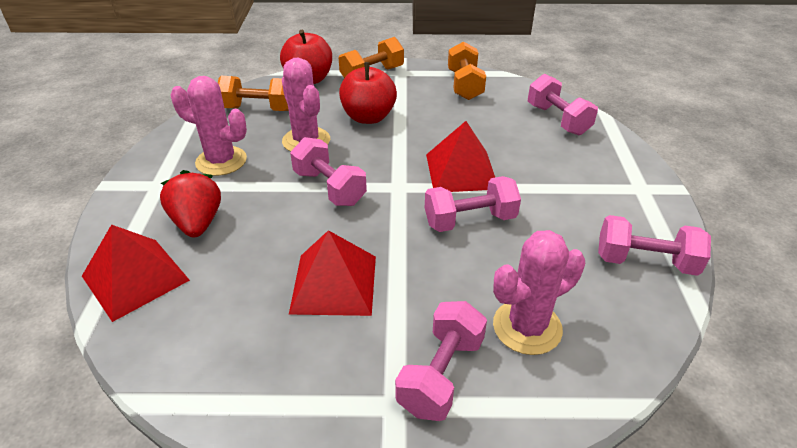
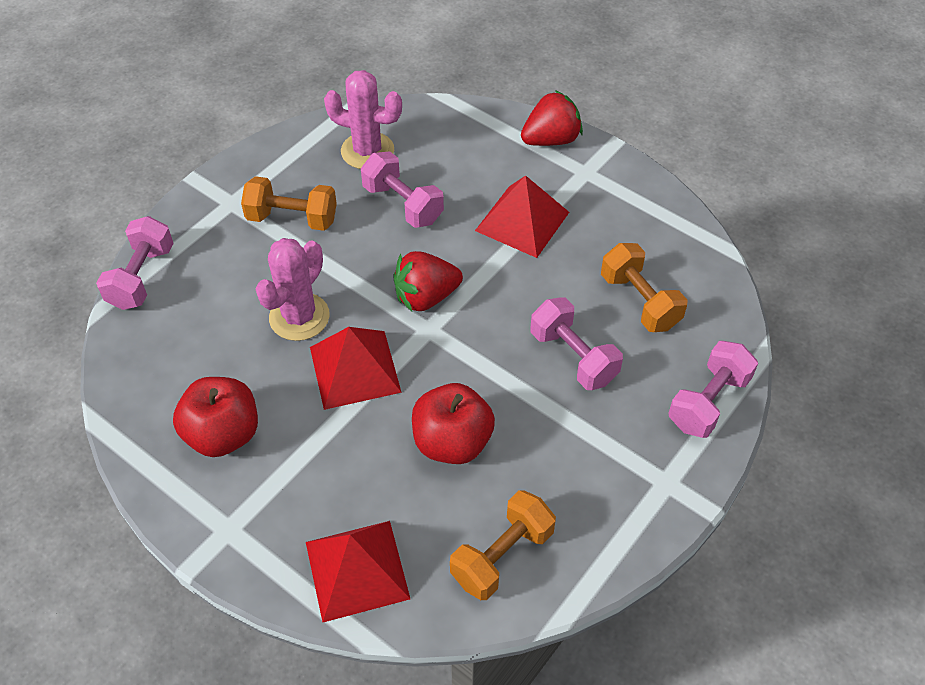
pink cactus: [171,76,247,176] [282,57,330,152] [493,230,585,355] = 3 -> [256,238,330,341] [324,70,402,169] = 2
pink dumbbell: [290,137,367,206] [395,301,487,421] [425,176,521,232] [528,74,598,135] [598,215,711,276] = 5 -> [96,216,174,310] [361,151,444,228] [531,297,623,390] [668,341,758,438] = 4
red strawberry: [160,170,221,237] = 1 -> [393,251,463,312] [521,90,583,146] = 2

